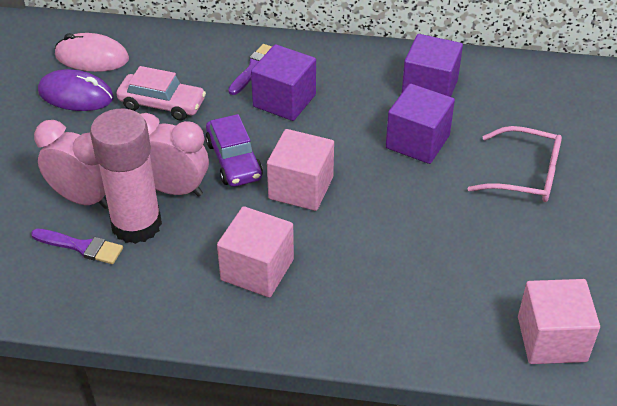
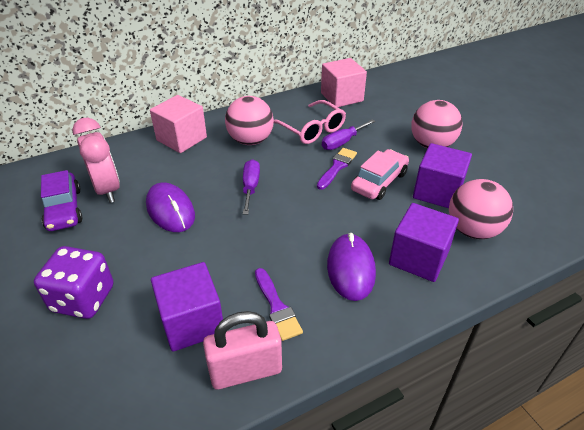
pink ball: none = 0 -> [225,96,274,145] [411,100,463,148] [449,179,513,239] = 3
pink clock: [34,120,108,209] [141,113,209,197] = 2 -> [72,118,120,203] = 1
pink cube: [217,206,294,298] [267,129,334,211] [518,279,600,364] = 3 -> [150,95,207,153] [321,58,367,107] = 2
pink glue stick: [90,108,162,244] = 1 -> none = 0
pink mouse: [55,33,129,72] = 1 -> none = 0
pink padlock: none = 0 -> [203,311,282,390] = 1
purple dice: none = 0 -> [34,246,114,319] = 1
purple mouse: [38,69,114,111] = 1 -> [146,182,195,232] [327,233,376,301] = 2
purple screwdriver: none = 0 -> [243,159,260,215] [322,119,376,150] = 2

